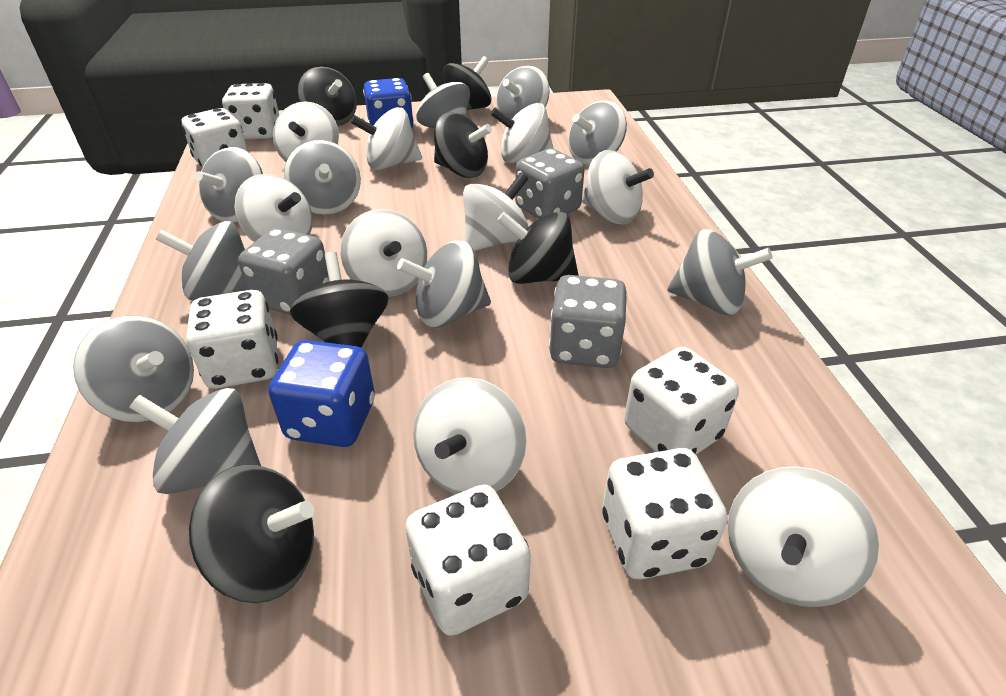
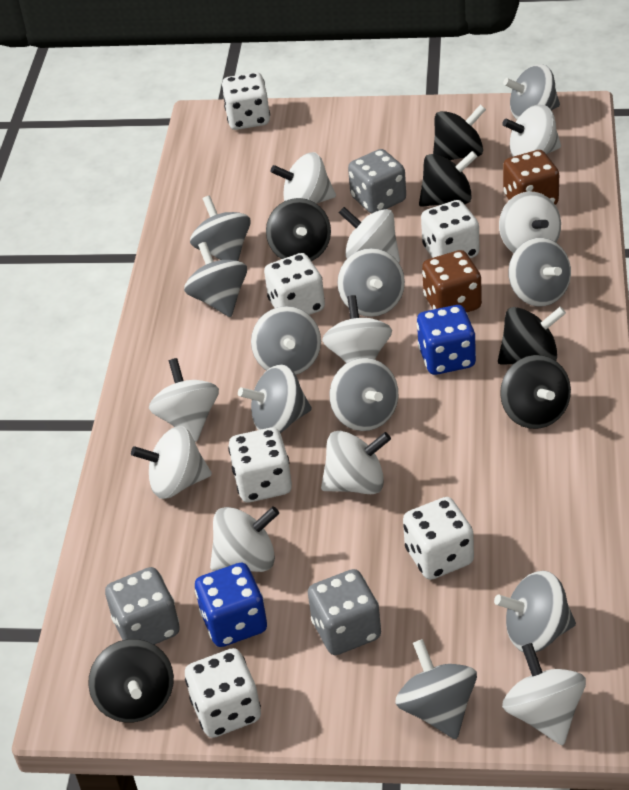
brown dice: none = 0 -> [422,250,482,313] [503,150,559,205] = 2
white spinning top: [235,174,313,242] [273,101,339,162] [340,209,427,297] [351,107,422,170] [413,377,527,494] [463,173,528,251] [491,103,554,163] [582,150,654,224] [728,466,879,607] = 9 -> [131,426,212,499] [149,358,219,442] [210,506,279,572] [271,152,336,204] [321,431,391,494] [322,295,392,363] [339,207,400,263] [499,191,561,253] [502,104,561,157] [502,643,586,745] = 10

